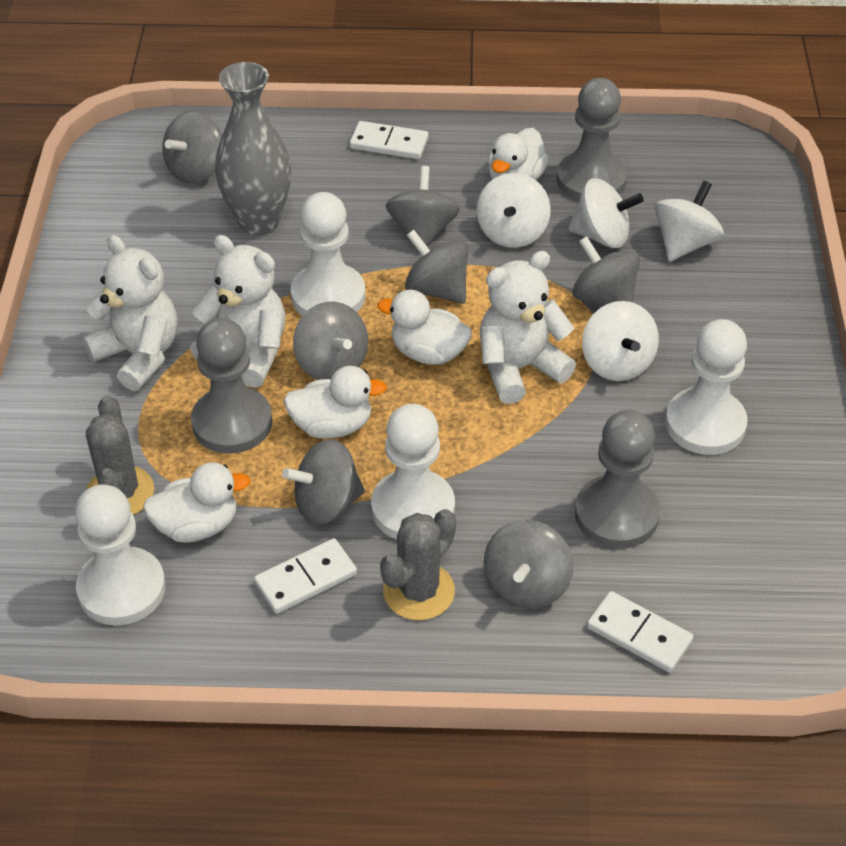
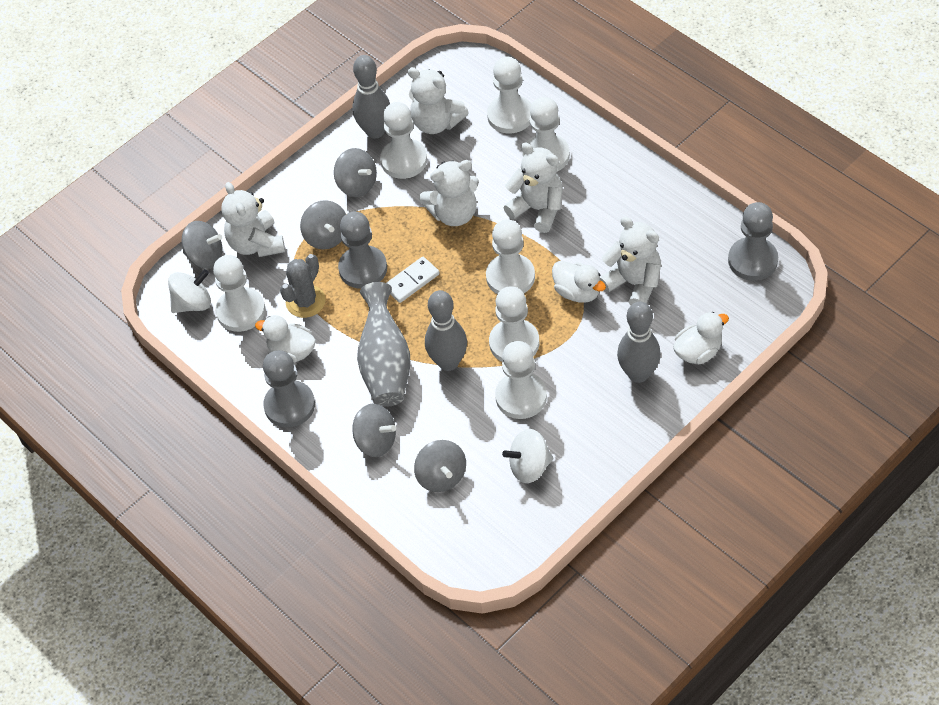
grey bowling pin: none = 0 -> [352,55,390,139] [425,290,467,371] [617,302,661,383] = 3
grey cactus: [86,395,154,515] [380,509,456,620] = 2 -> [280,254,326,318] = 1
grey spinning top: [162,111,222,183] [282,439,365,525] [293,302,368,380] [386,166,460,249] [405,230,469,304] [484,520,573,609] [572,236,640,306] = 7 -> [182,221,222,268] [300,200,346,249] [334,148,377,197] [352,404,396,457] [414,440,466,492] = 5
white domino: [254,538,357,614] [350,121,429,159] [587,591,694,672] = 3 -> [386,257,439,303] = 1
white duck: [143,462,251,543] [284,366,387,439] [377,290,472,365] [488,128,549,180] = 4 -> [255,315,316,363] [552,261,606,303] [673,312,729,364] = 3
white pawn: [75,484,166,626] [291,192,365,316] [371,404,455,539] [665,319,748,455] = 4 -> [213,255,265,332] [380,102,427,179] [486,219,535,294] [487,57,531,134] [489,286,539,362] [495,341,547,419] [523,97,570,172] = 7
white spinning top: [477,173,551,248] [568,178,644,248] [582,301,659,381] [655,181,724,262] = 4 -> [168,269,211,313] [502,429,554,483] = 2
white teddy bear: [82,235,178,391] [190,235,285,388] [480,251,576,404] = 3 -> [221,182,285,257] [408,67,469,134] [419,160,479,226] [503,142,563,233] [600,216,661,305] = 5

